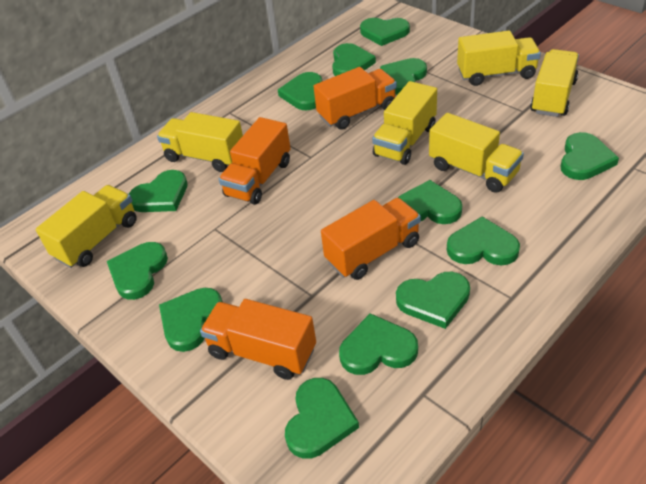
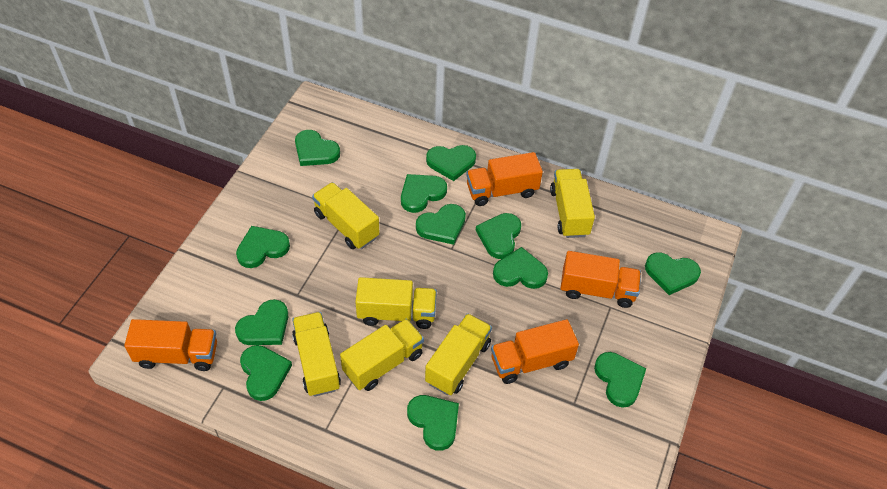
green heart: [107,242,168,300] [129,170,188,212] [159,288,223,352] [278,72,322,110] [285,378,359,459] [332,43,376,76] [339,313,418,375] [360,18,410,46] [380,58,427,95] [396,272,470,329] [398,180,462,224] [447,217,520,265] [560,132,619,180] = 13 -> [235,299,288,345] [236,226,290,268] [240,345,292,401] [295,130,340,166] [401,174,447,213] [407,395,459,451] [416,204,466,245] [426,145,476,181] [476,213,521,259] [493,247,548,289] [594,352,646,408] [645,252,701,295] = 12

